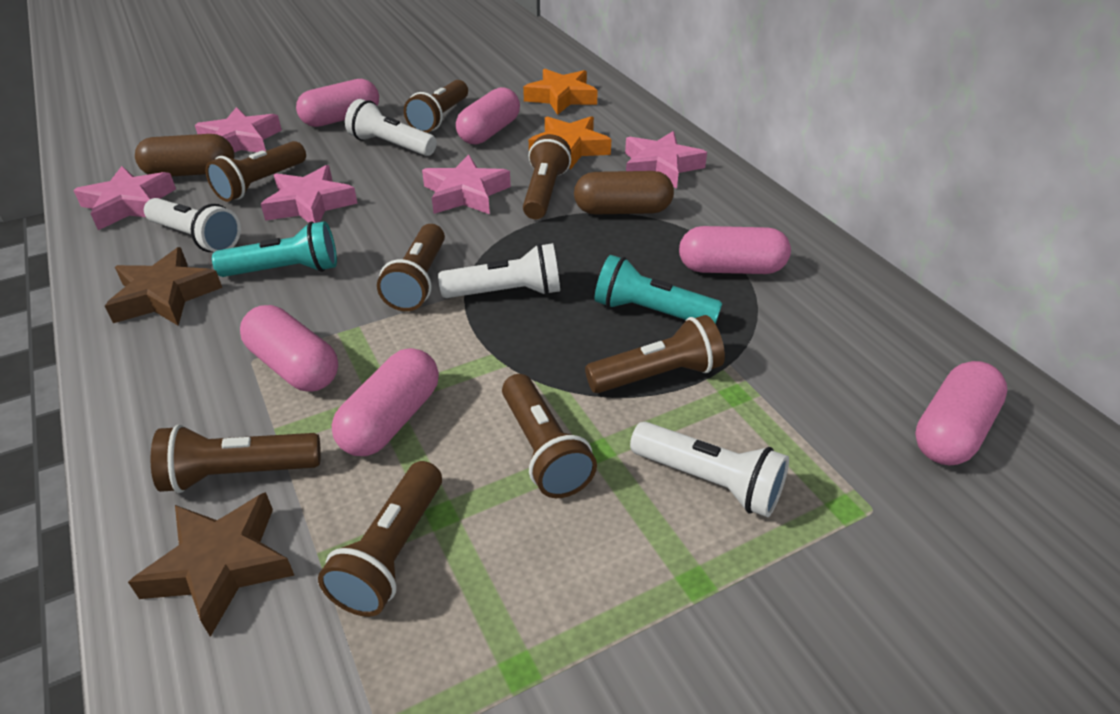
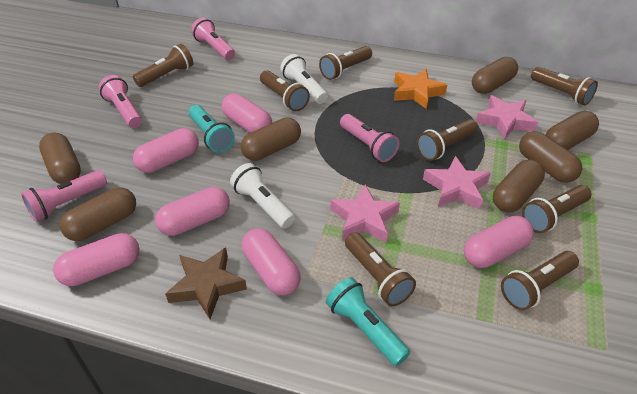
brown capsule: [135,134,234,177] [574,171,674,215] = 2 -> [39,132,81,184] [60,187,136,241] [241,118,301,161] [472,57,518,94] [493,160,545,212] [519,131,582,183] [546,111,599,150] = 7
brown star: [105,247,222,326] [128,492,294,637] = 2 -> [165,247,247,319] = 1
orange star: [523,69,598,115] [529,116,611,170] = 2 -> [394,69,447,109] = 1
pink flashlight: none = 0 -> [21,170,107,222] [99,75,142,128] [191,18,235,60] [340,114,399,162] = 4
pink star: [73,166,176,230] [195,107,282,153] [261,165,358,223] [422,154,511,214] [625,131,707,189] = 5 -> [331,184,400,242] [423,156,491,209] [476,95,538,140] = 3
white flashlight: [144,198,241,252] [345,99,437,156] [438,243,560,298] [630,422,789,517] = 4 -> [230,163,295,229] [280,54,328,104] = 2

